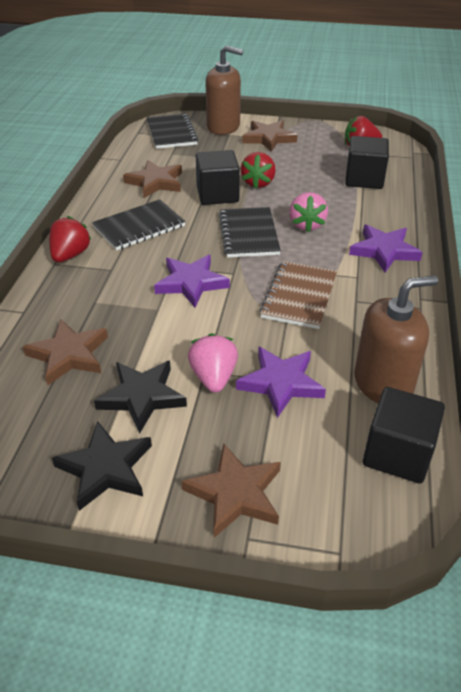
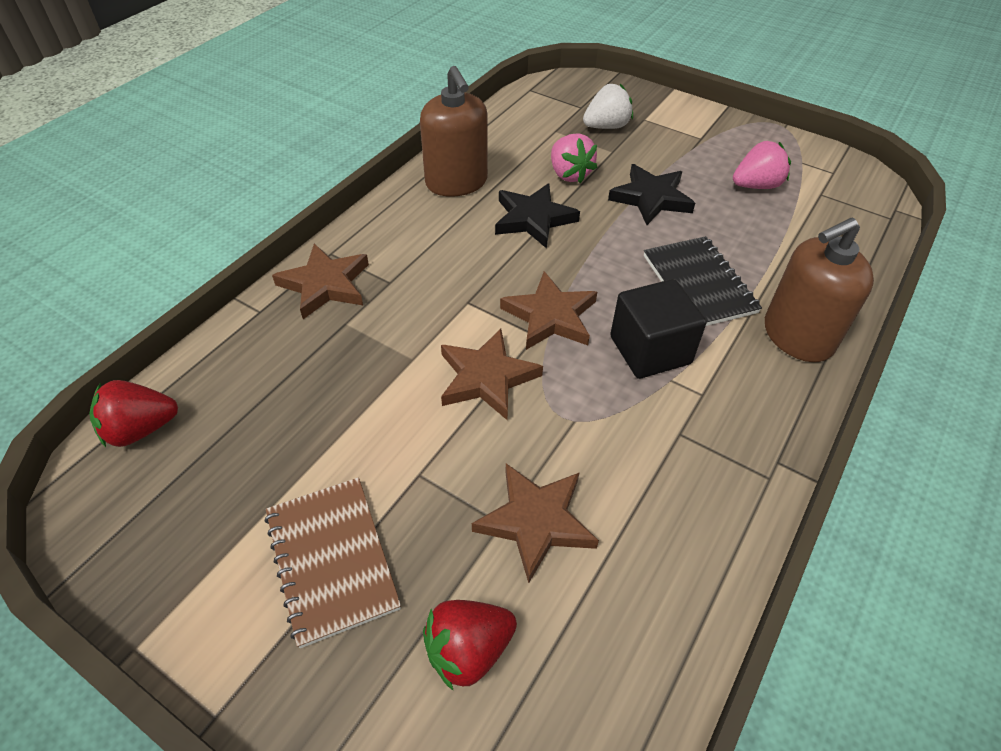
black cube: [196,150,240,205] [345,136,389,189] [363,387,445,484] = 3 -> [610,279,707,379] = 1
black notebook: [92,199,186,251] [147,114,199,149] [219,207,281,258] = 3 -> [644,236,762,326] = 1
purple star: [154,255,230,308] [236,346,326,418] [349,225,423,272] = 3 -> none = 0
red strawberry: [49,216,92,262] [241,152,276,189] [345,116,382,146] = 3 -> [89,380,178,447] [423,600,517,691] = 2
white strawberry: none = 0 -> [583,84,633,129] = 1

